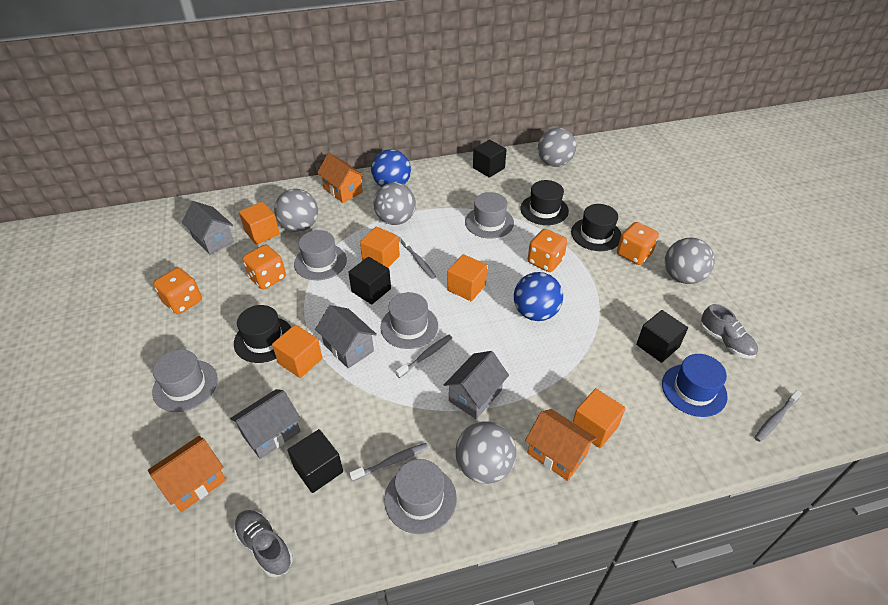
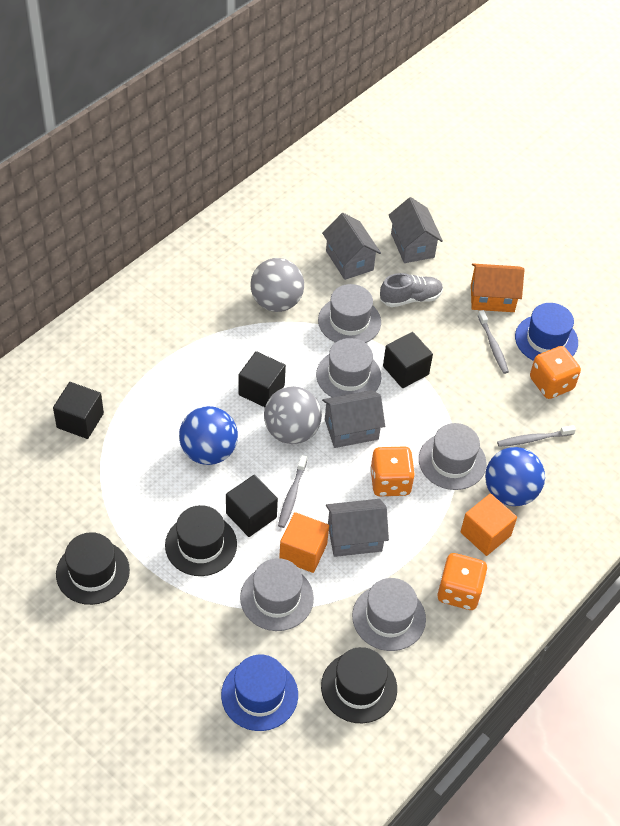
blue hat: [662,354,728,417] = 1 -> [221,655,298,731] [515,303,578,361] = 2
grey ball: [274,189,318,232] [374,182,416,225] [456,421,516,484] [538,128,576,167] [665,238,715,284] = 5 -> [250,258,304,312] [264,386,322,444] = 2
grey shoe: [234,510,293,577] [700,304,758,359] = 2 -> [380,273,443,307] = 1
grey toothbrush: [349,443,428,481] [396,335,452,378] [401,237,436,279] [754,390,802,442] = 4 -> [278,455,307,528] [478,310,509,374] [497,425,576,447] = 3
orange cube: [239,202,279,245] [272,324,322,378] [360,227,400,268] [448,254,487,301] [573,388,626,448] = 5 -> [279,512,329,573] [460,493,517,556] = 2
orange dice: [153,268,202,314] [242,245,286,290] [528,229,567,272] [617,222,659,265] = 4 -> [370,447,415,496] [437,553,488,610] [530,346,581,399] = 3
orange house: [148,436,226,512] [317,153,365,203] [525,409,597,481] = 3 -> [471,263,524,312] = 1

